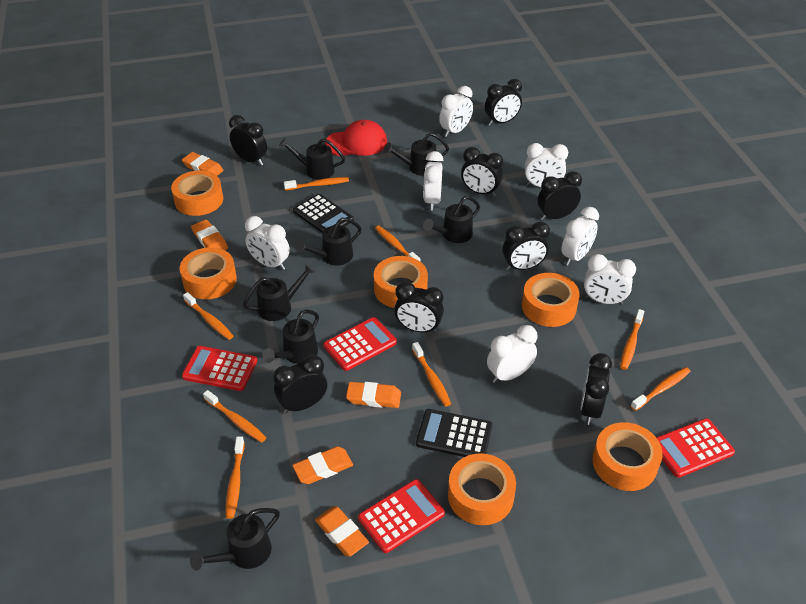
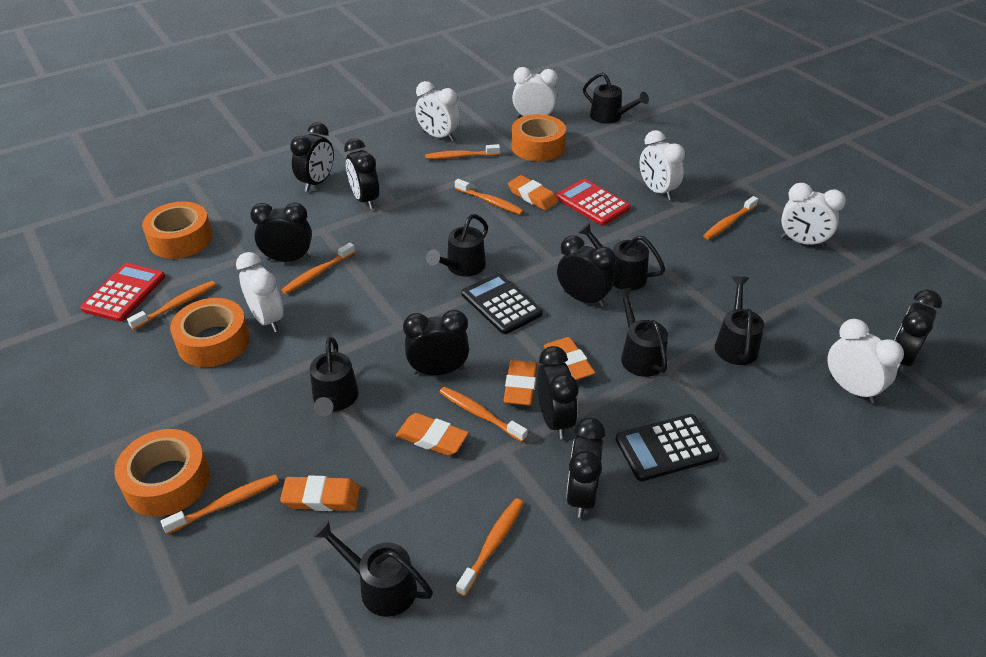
orange tape: [171,170,223,216] [180,247,237,299] [374,256,428,308] [448,453,516,525] [522,273,580,327] [592,422,663,491] = 6 -> [114,429,210,517] [142,202,213,259] [170,298,250,367] [512,114,566,161] = 4
red calculator: [182,346,257,391] [323,317,397,371] [358,479,445,553] [656,418,735,478] = 4 -> [80,263,165,322] [556,179,631,226] = 2
red cap: [325,120,387,156] = 1 -> none = 0
white clock: [245,216,290,270] [424,151,443,210] [439,86,473,137] [487,325,538,383] [525,143,568,187] [561,207,599,266] [584,254,636,305] = 7 -> [236,252,283,332] [416,81,460,141] [512,67,558,118] [640,130,685,200] [781,183,846,247] [828,319,904,403] = 6

